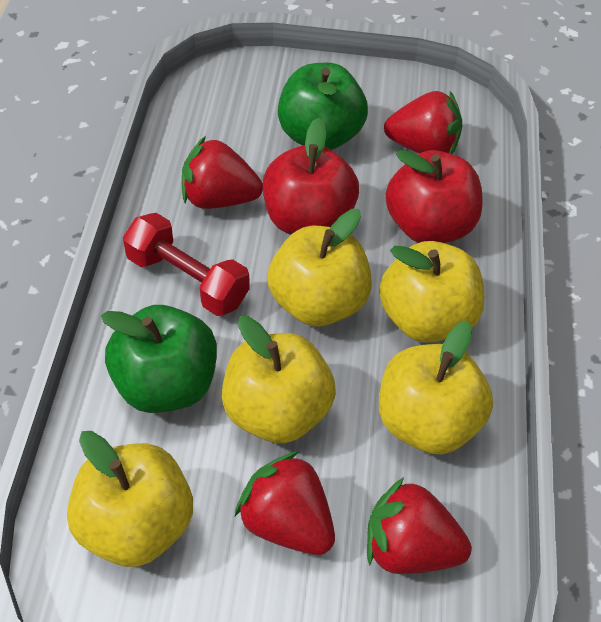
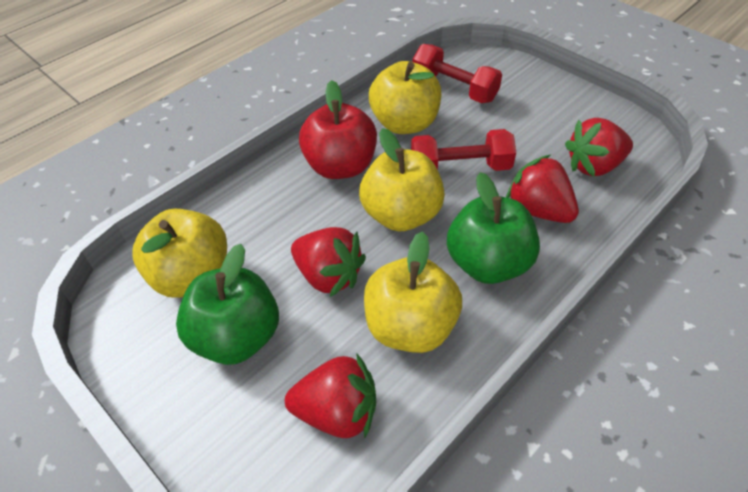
red apple: [263,118,359,235] [385,150,483,243] = 2 -> [299,80,377,179] = 1
red dumbbell: [123,213,250,316] = 1 -> [411,129,516,171] [413,44,502,103] = 2
yellow apple: [67,431,193,567] [222,316,336,443] [268,209,372,326] [379,241,484,343] [379,321,493,455] = 5 -> [133,208,227,298] [359,128,445,231] [364,231,462,353] [369,61,441,134] = 4

